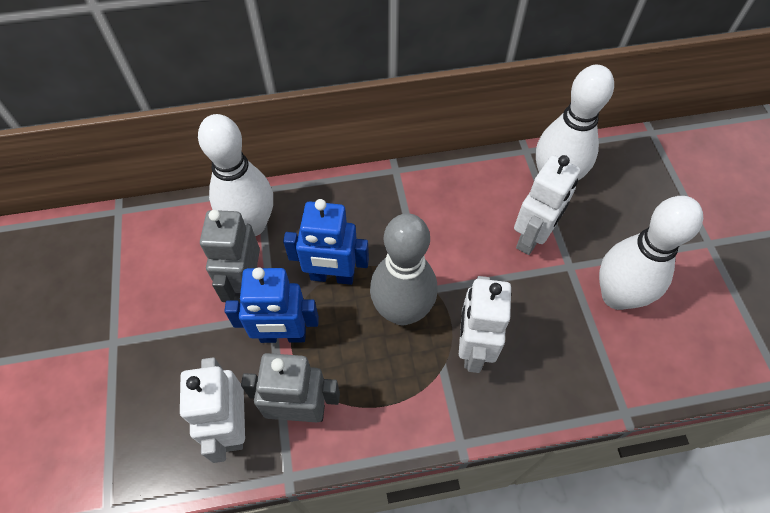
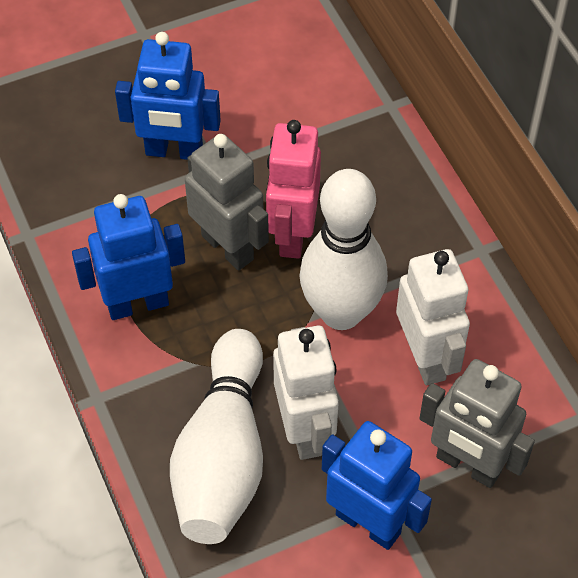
blue robot: [225,267,319,343] [283,199,369,285] = 2 -> [72,194,185,320] [115,32,221,160] [322,421,432,550] = 3
grey bowling pin: [370,213,437,325] = 1 -> none = 0
pink robot: none = 0 -> [266,120,321,259] = 1
white bowling pin: [198,114,273,236] [536,65,614,181] [599,196,703,310] = 3 -> [170,329,263,544] [300,169,388,330] = 2
white robot: [180,358,245,463] [459,276,511,373] [514,155,580,255] = 3 -> [273,326,339,460] [396,249,470,385] = 2

